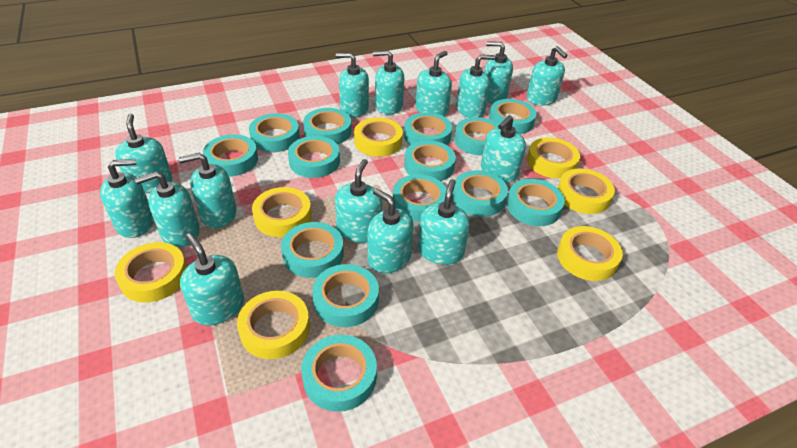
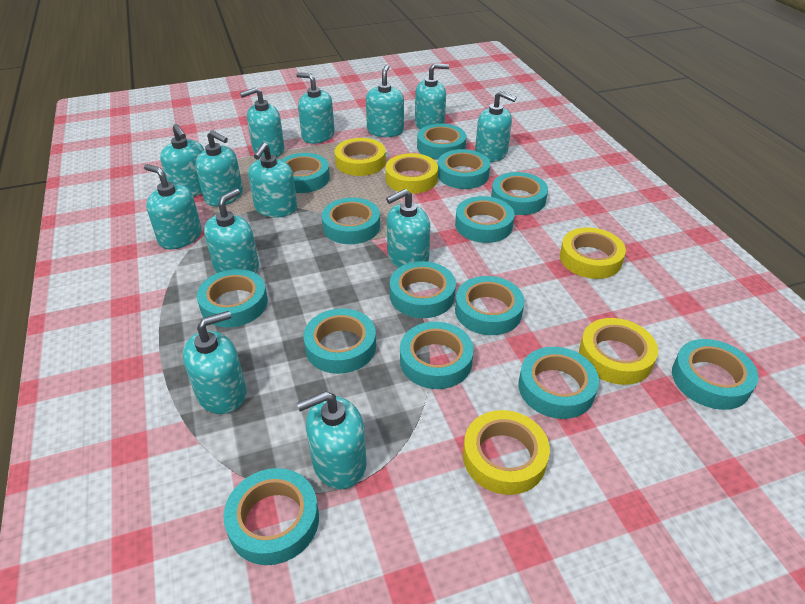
turquoise soap dispenser: [100,159,154,238] [115,114,173,194] [135,171,200,248] [179,153,237,228] [180,233,244,325] [335,159,382,243] [336,53,369,118] [368,188,414,273] [373,50,404,115] [415,51,452,116] [418,179,470,265] [456,54,495,118] [481,115,526,182] [484,42,513,104] [527,46,568,106] = 15 -> [144,164,202,249] [160,124,204,197] [183,311,246,414] [195,130,243,206] [204,189,259,273] [240,87,284,157] [248,143,297,218] [296,72,335,144] [297,391,367,489] [366,64,404,137] [386,189,430,268] [415,63,449,129] [475,91,517,162] = 13
yellow tape: [115,242,187,303] [237,291,310,359] [252,187,312,237] [354,118,403,157] [527,137,580,178] [557,226,623,281] [558,169,615,214] = 7 -> [335,138,386,176] [385,153,438,194] [463,410,550,495] [560,227,626,279] [579,318,658,385] = 5

